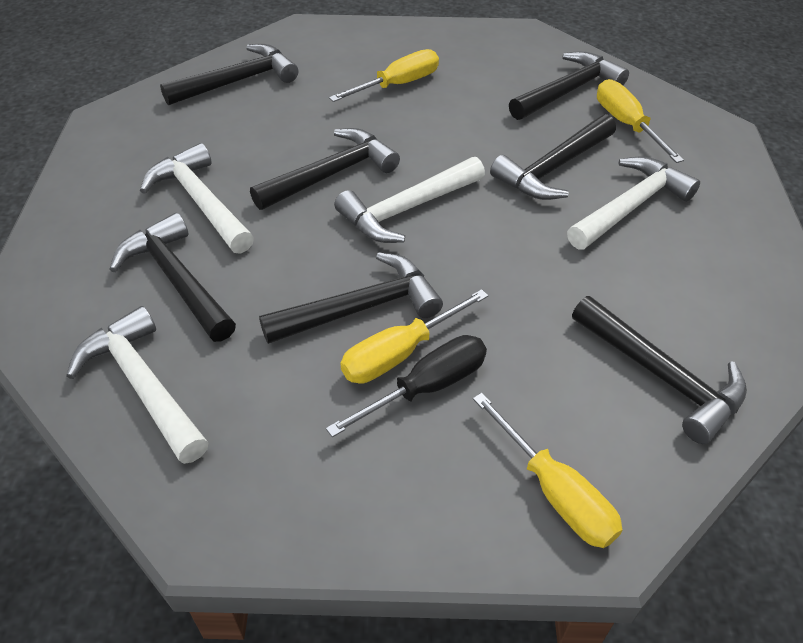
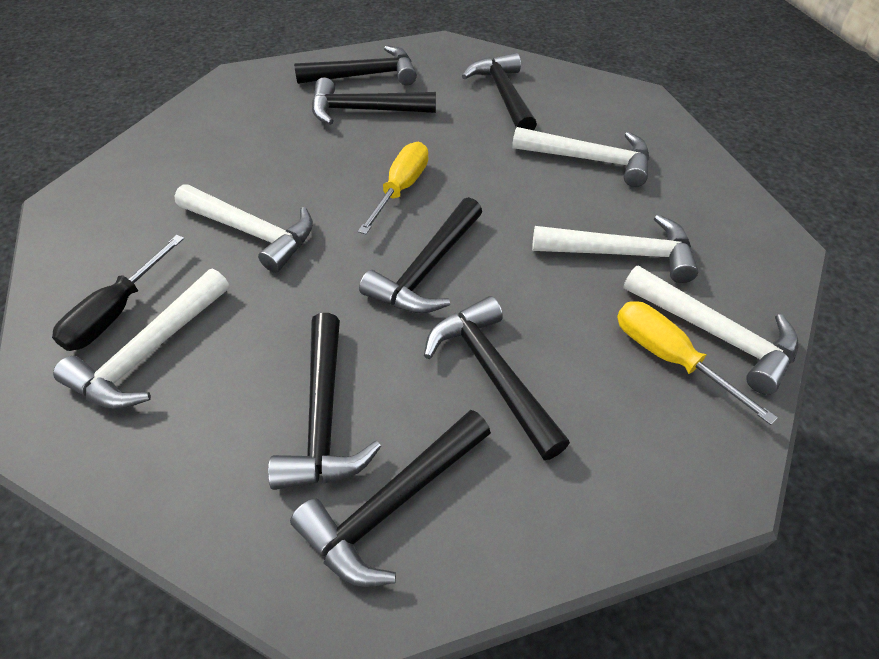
white hammer: [66,306,208,464] [140,143,254,254] [334,157,485,243] [567,157,700,250] = 4 -> [53,268,229,409] [174,184,313,273] [512,127,649,187] [532,214,698,283] [624,266,798,395] = 5
yellow screwdriver: [329,49,439,102] [340,289,488,384] [473,393,623,548] [597,79,684,163] = 4 -> [358,142,428,234] [617,301,778,425] = 2

